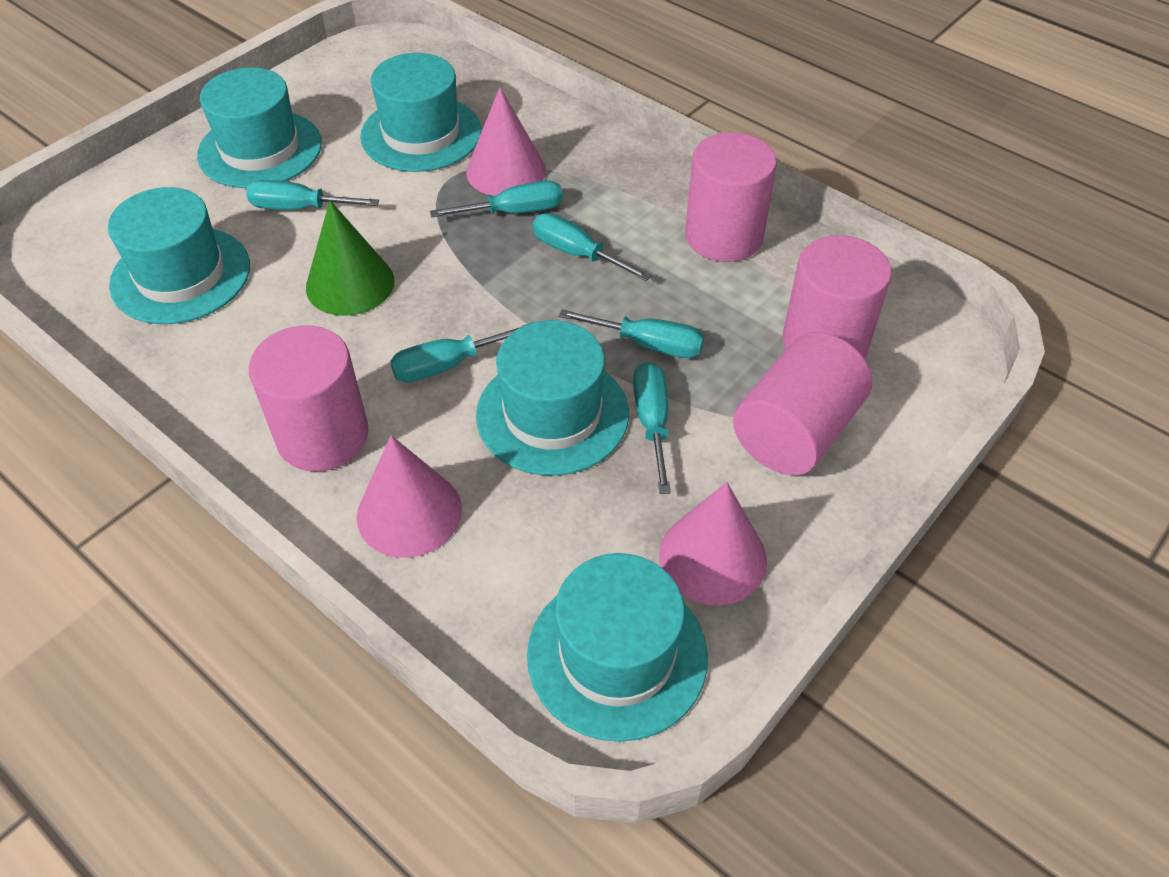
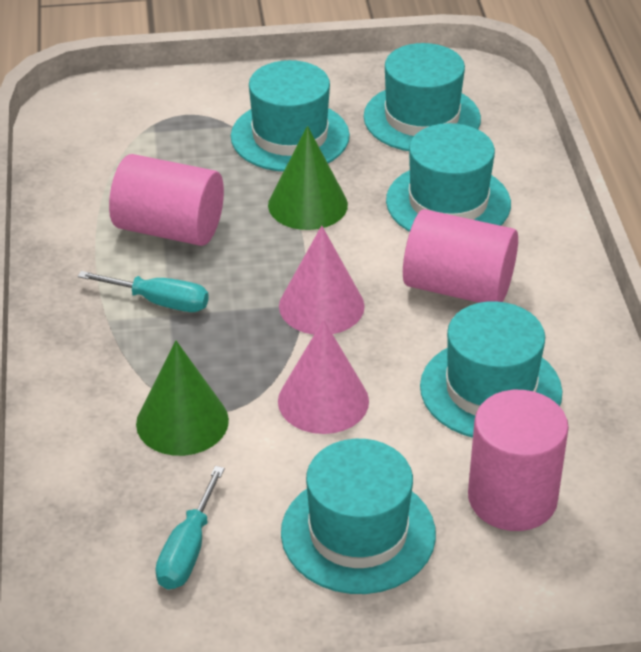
green cone: [306,200,394,316] = 1 -> [136,340,229,456] [268,126,348,230] = 2
pink cone: [357,435,462,558] [466,87,546,196] [659,482,767,606] = 3 -> [278,320,369,434] [279,226,365,335] = 2
pink cylinder: [249,325,369,471] [685,132,777,262] [733,332,872,475] [782,235,892,359] = 4 -> [109,154,224,246] [403,209,518,303] [468,390,569,531] = 3
turquoise screwdriver: [246,180,379,210] [390,322,533,382] [430,181,562,217] [533,213,652,281] [559,309,704,358] [633,362,671,494] = 6 -> [78,271,209,312] [155,466,225,590] = 2

